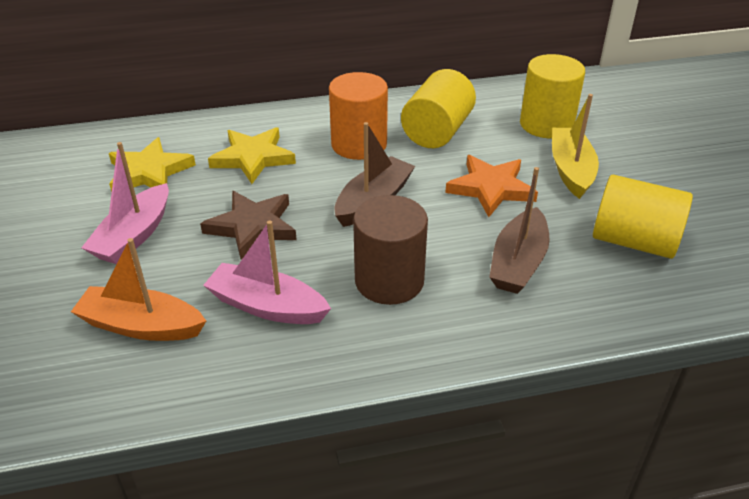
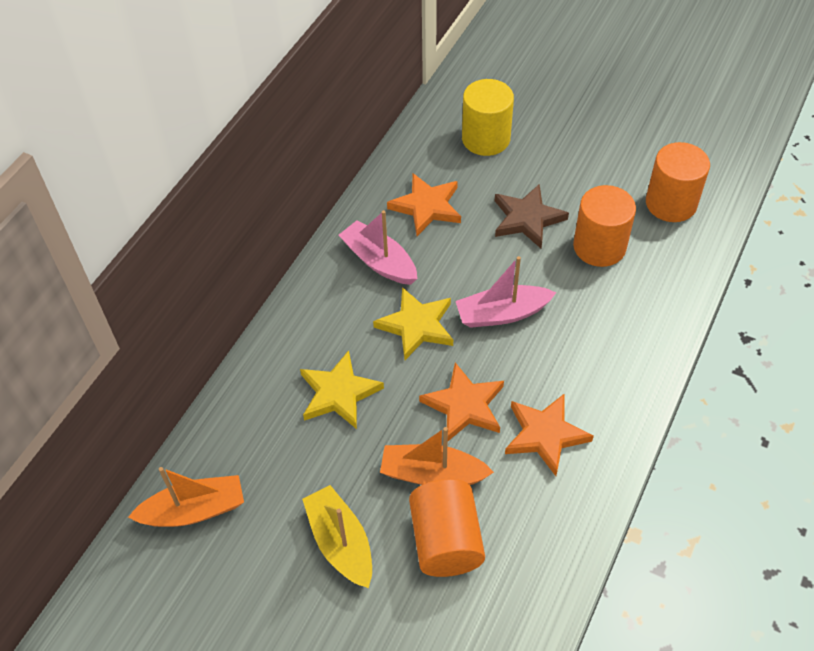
brown boat: [335,122,415,227] [489,167,550,294] = 2 -> none = 0
brown cylinder: [353,195,428,305] = 1 -> none = 0
orange boat: [71,238,206,341] = 1 -> [128,467,244,527] [380,427,494,485] = 2
orange cylinder: [329,72,388,160] = 1 -> [409,479,485,577] [573,185,636,267] [646,142,710,222] = 3
orange star: [445,155,538,217] = 1 -> [387,173,461,236] [419,363,504,441] [505,393,594,476] = 3
yellow cylinder: [401,69,476,148] [520,54,585,138] [593,175,693,259] = 3 -> [462,79,514,156] = 1

